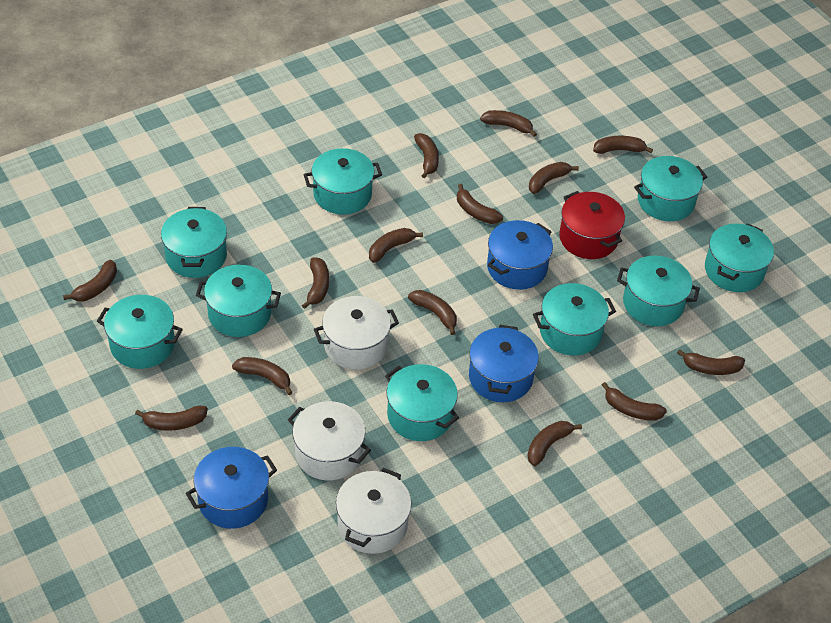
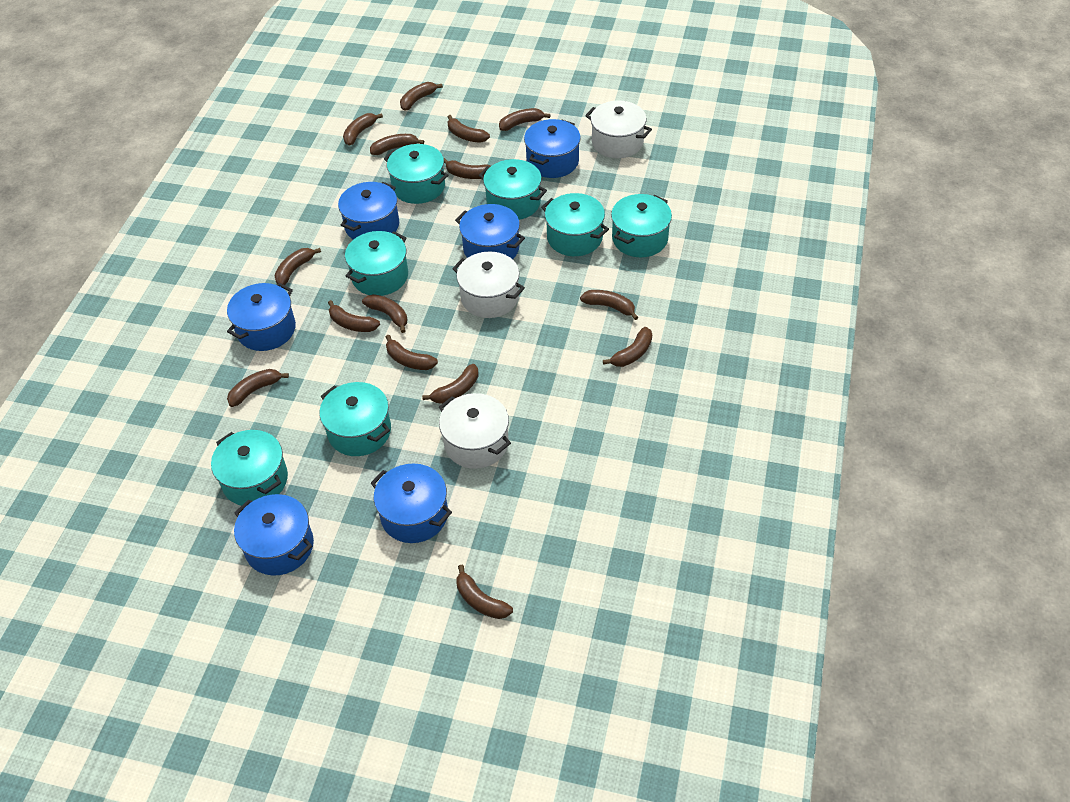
blue pot: [186,447,277,529] [469,325,539,402] [487,220,553,290] = 3 -> [227,283,296,351] [234,494,314,576] [338,182,399,240] [371,463,452,543] [455,204,525,259] [524,119,581,178] = 6
brown banana: [63,260,117,301] [135,406,208,431] [232,357,293,395] [302,257,329,309] [369,228,423,263] [408,290,457,335] [414,133,439,178] [457,184,503,224] [480,110,537,137] [527,421,582,466] [529,162,579,194] [593,136,653,154] [602,382,667,421] [677,349,745,375] = 14 -> [227,369,289,407] [274,248,321,285] [328,300,380,332] [343,113,383,146] [362,294,407,333] [370,134,424,155] [386,335,438,370] [400,82,443,111] [422,364,478,404] [444,158,491,179] [448,115,490,143] [456,565,513,619] [499,108,550,131] [580,290,638,320] [603,327,652,367] = 15
red pot: [559,191,625,259] = 1 -> none = 0
turquoise pot: [97,295,183,369] [161,207,227,278] [196,265,281,337] [304,148,382,215] [385,364,459,441] [533,283,616,356] [617,256,700,326] [634,156,707,221] [705,223,774,292] = 9 -> [211,430,288,506] [320,382,391,456] [345,231,408,296] [384,144,448,204] [479,159,547,220] [541,193,609,256] [611,194,672,257] = 7

